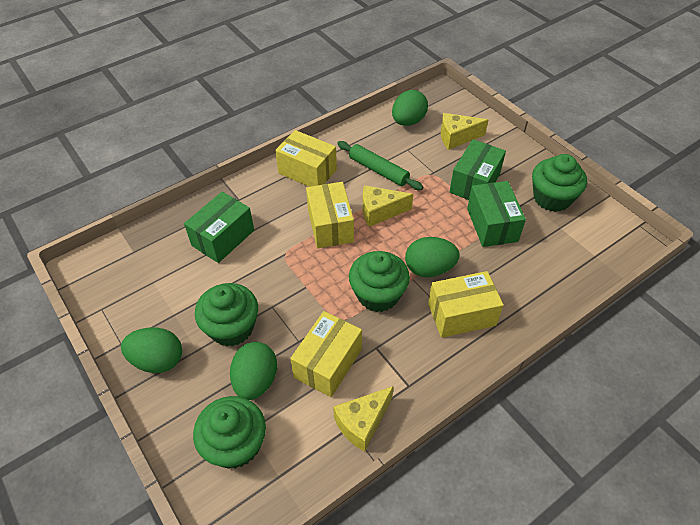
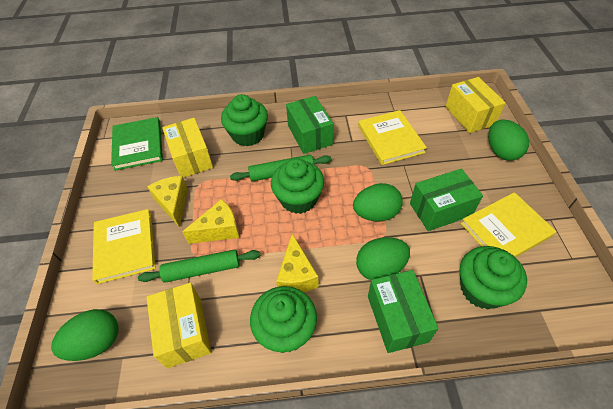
green book: none = 0 -> [111,117,163,171] = 1
green rolling pin: [337,141,423,190] = 1 -> [138,249,260,283] [230,155,332,182] = 2
yellow book: none = 0 -> [92,209,156,284] [358,110,427,165] [461,192,556,258] = 3
yellow box: [275,130,337,187] [290,311,362,397] [306,182,354,248] [428,271,503,338] = 4 -> [147,283,211,368] [162,118,213,178] [446,77,506,133] = 3

